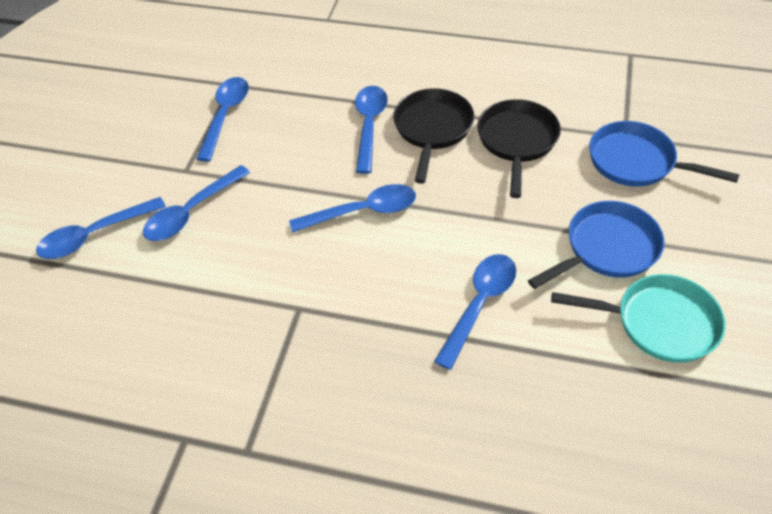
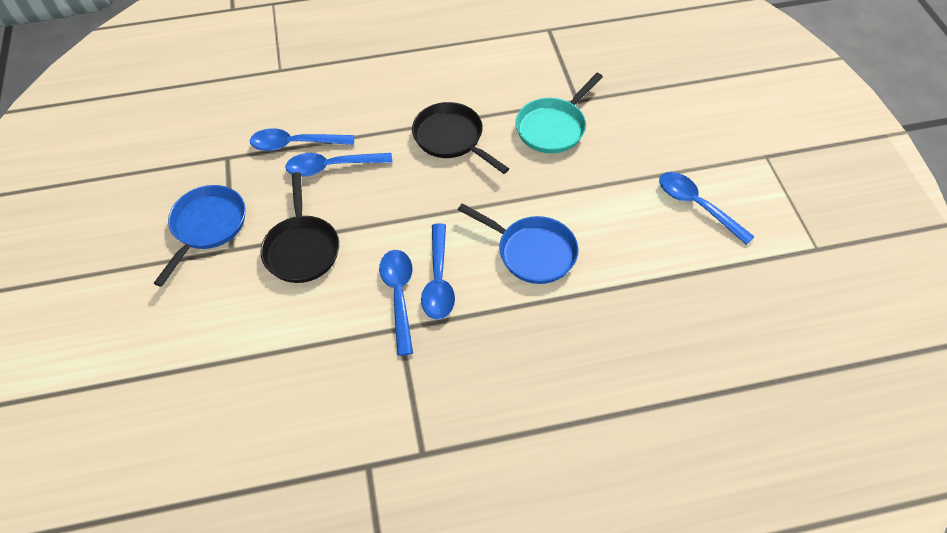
blue spoon: [36,197,166,259] [143,165,250,241] [196,77,249,162] [289,184,416,233] [355,86,388,174] [434,254,516,370] = 6 -> [250,128,355,151] [285,153,392,177] [379,250,413,356] [421,223,455,320] [659,172,755,245] = 5

